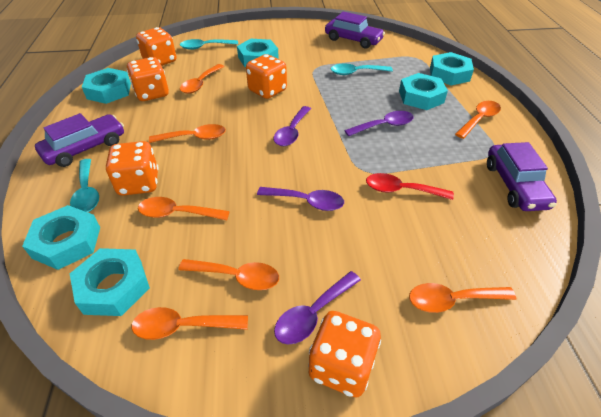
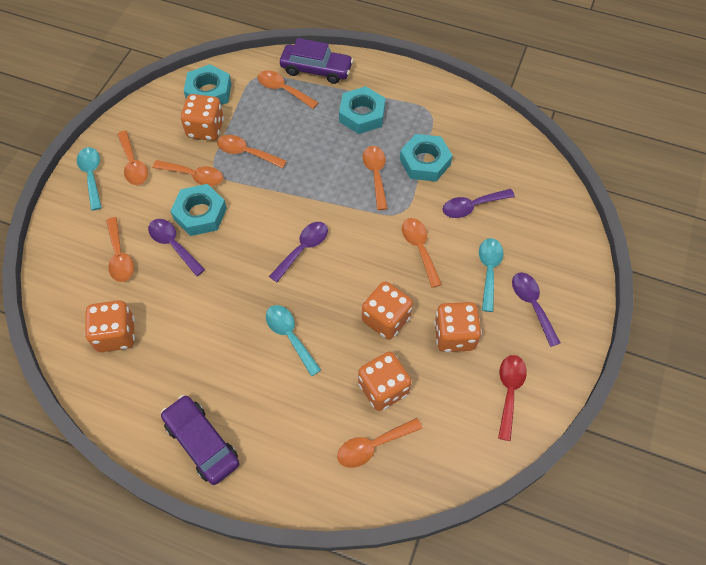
orange spoon: [132,307,248,340] [138,197,230,220] [149,124,226,143] [178,259,279,290] [180,64,224,94] [409,283,516,313] [455,101,501,139] = 7 -> [106,217,134,282] [117,131,148,185] [153,160,223,186] [217,135,287,169] [258,71,318,109] [337,418,423,468] [363,146,388,210] [402,218,442,288] = 8
purple car: [35,113,124,167] [325,11,385,49] [487,142,557,211] = 3 -> [161,395,239,485] [280,38,353,84] = 2
turquoise nut: [22,205,100,270] [70,248,150,316] [82,68,131,104] [237,39,279,67] [399,73,448,110] [430,52,474,85] = 6 -> [170,184,227,236] [184,64,232,105] [339,86,386,134] [400,134,453,182] = 4

